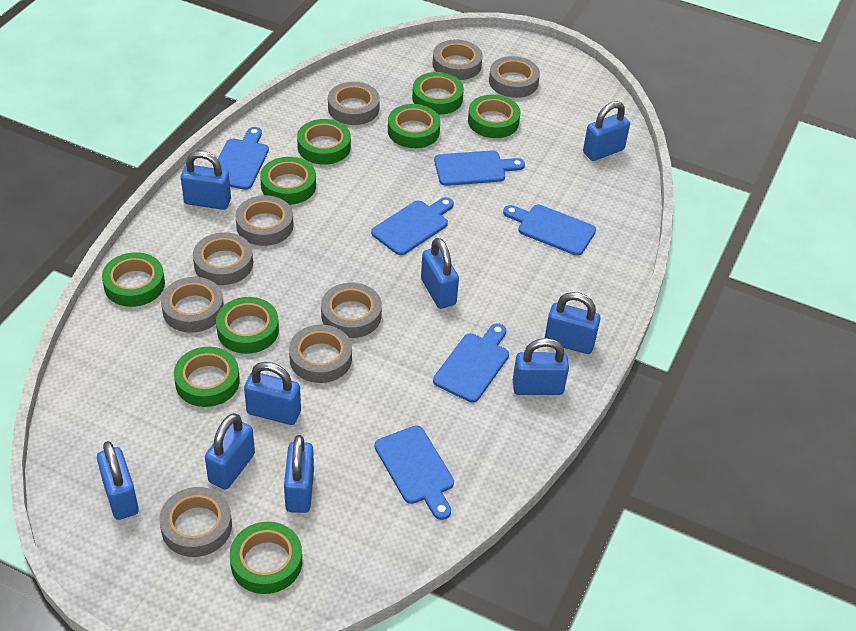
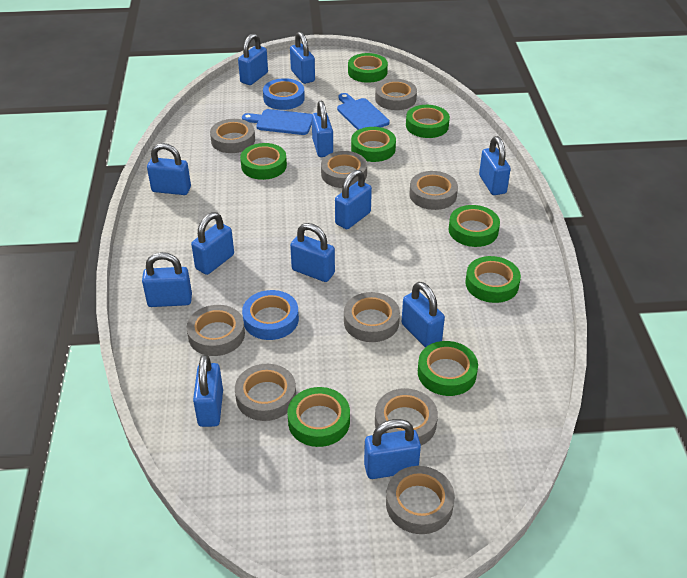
blue cutting board: [213,127,269,190] [371,197,454,255] [374,425,454,520] [433,323,509,403] [434,150,525,186] [503,205,596,256] = 6 -> [242,109,312,135] [337,93,390,130] = 2
blue padlock: [97,441,139,520] [181,151,231,210] [205,413,255,490] [244,362,301,425] [284,435,314,513] [421,238,459,309] [513,338,569,395] [545,292,600,354] [583,101,630,161] = 9 -> [142,252,192,307] [147,143,191,195] [191,212,234,275] [193,354,223,427] [238,33,268,85] [290,32,315,84] [290,223,335,282] [312,101,333,157] [335,170,372,229] [364,419,421,479] [402,282,445,348] [479,136,511,195] = 12
blue tape: none = 0 -> [242,290,299,340] [263,78,305,110] = 2
green tape: [102,252,165,307] [174,347,240,407] [216,297,279,354] [230,522,302,594] [260,157,316,205] [297,119,351,165] [388,104,440,148] [412,72,464,115] [468,95,520,138] = 9 -> [240,143,287,180] [288,387,350,447] [348,53,388,83] [351,127,396,162] [406,105,450,138] [418,341,478,396] [449,205,500,247] [465,256,521,303] = 8

